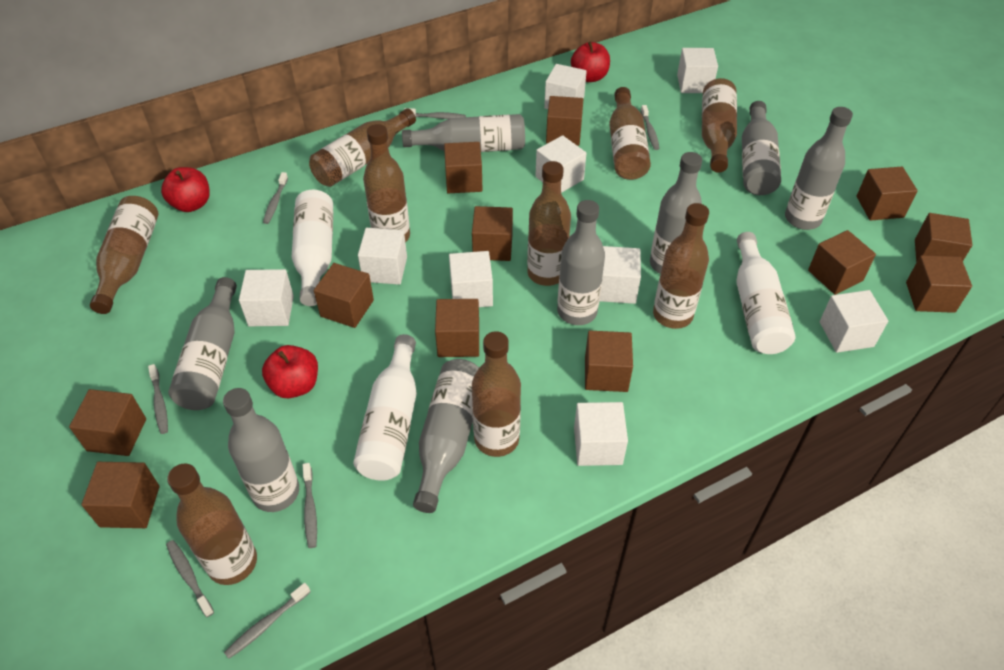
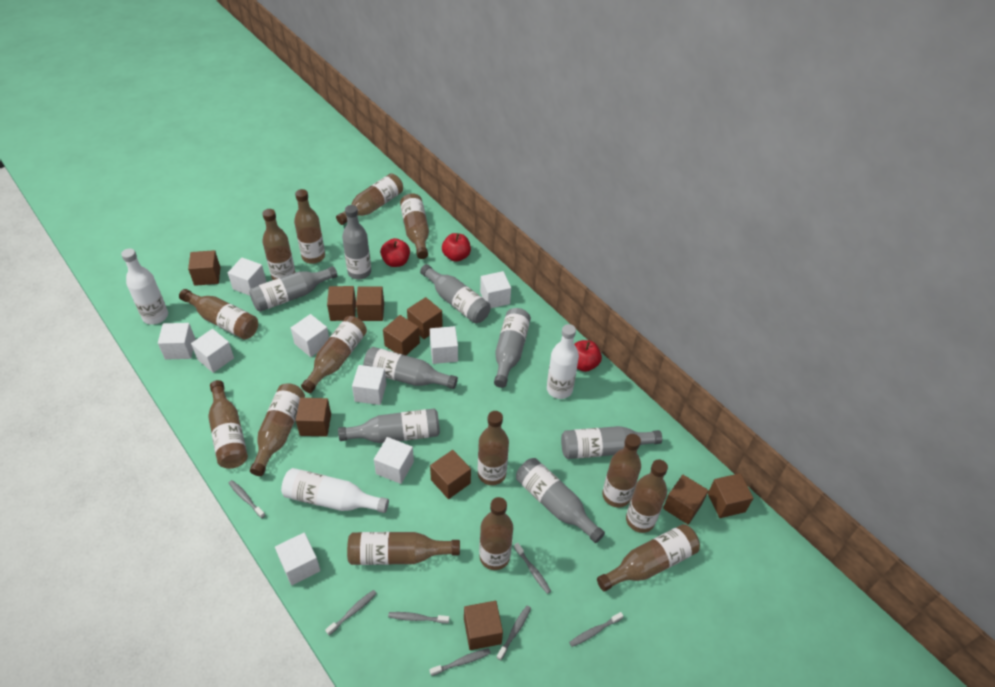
brown bottle: [90,196,158,314] [167,463,257,585] [309,109,416,187] [363,124,410,242] [472,331,521,457] [527,161,571,286] [609,87,651,180] [653,203,709,329] [702,78,737,173] = 9 -> [179,289,258,340] [208,380,248,469] [250,383,305,476] [262,209,295,280] [294,189,325,264] [301,316,367,393] [336,173,403,225] [347,532,460,565] [400,194,429,259] [478,411,509,485] [479,497,513,570] [597,524,700,591] [602,434,641,507] [626,460,668,533] = 14
brown cube: [69,389,146,456] [81,462,160,528] [314,263,374,328] [435,299,479,357] [444,142,483,193] [472,206,513,261] [546,96,583,146] [585,331,633,392] [808,230,876,295] [857,167,918,221] [906,255,972,313] [915,213,972,263] = 12 -> [188,250,220,286] [296,398,331,437] [327,286,356,321] [356,286,384,321] [383,315,420,355] [407,297,443,339] [430,450,471,499] [464,601,503,650] [663,475,709,525] [708,473,753,518] = 10

